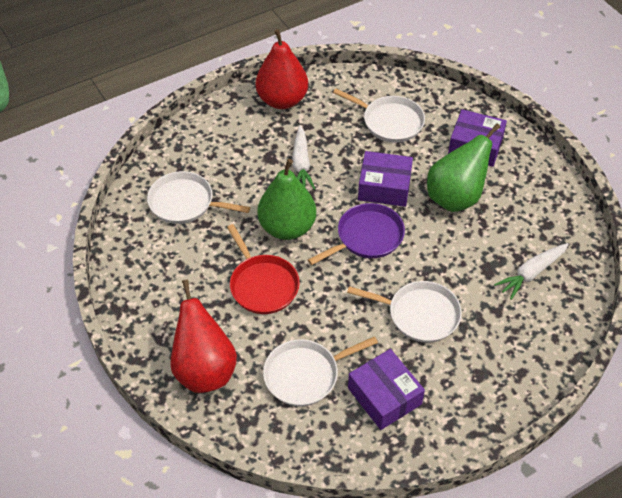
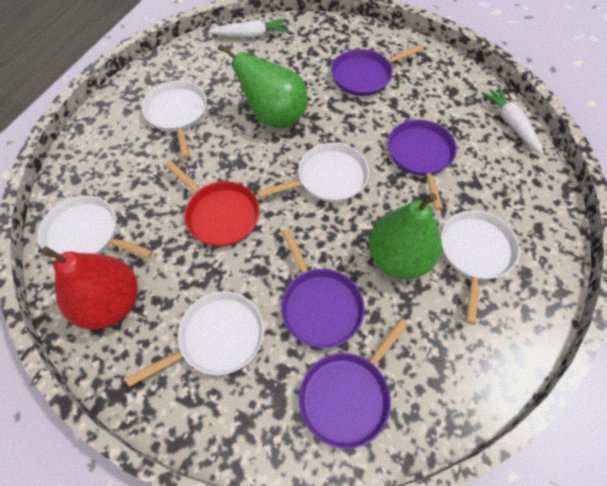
purple box: [348,349,425,430] [358,151,413,207] [448,109,507,167] = 3 -> none = 0
purple pan: [308,203,405,265] = 1 -> [281,228,365,348] [299,318,409,449] [331,44,424,96] [388,119,457,210] = 4
red pear: [170,279,237,393] [256,29,308,109] = 2 -> [41,246,138,330] = 1
white pan: [147,171,250,224] [263,336,378,406] [333,89,425,143] [347,281,462,343] = 4 -> [38,195,153,260] [125,291,264,387] [141,80,207,159] [257,143,369,202] [441,210,520,325] = 5

